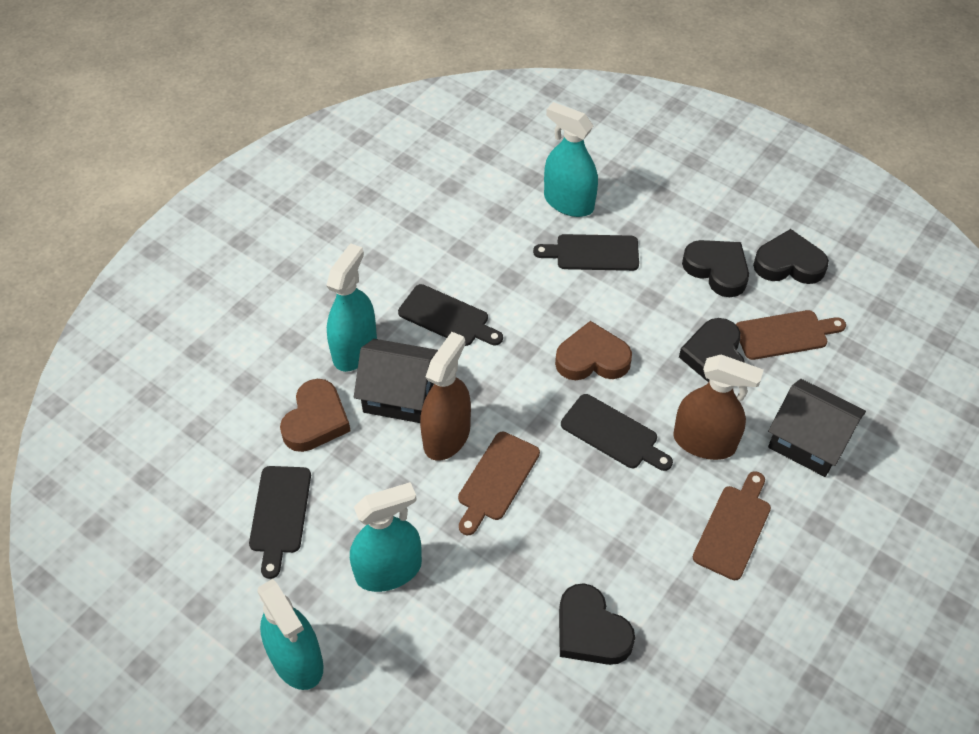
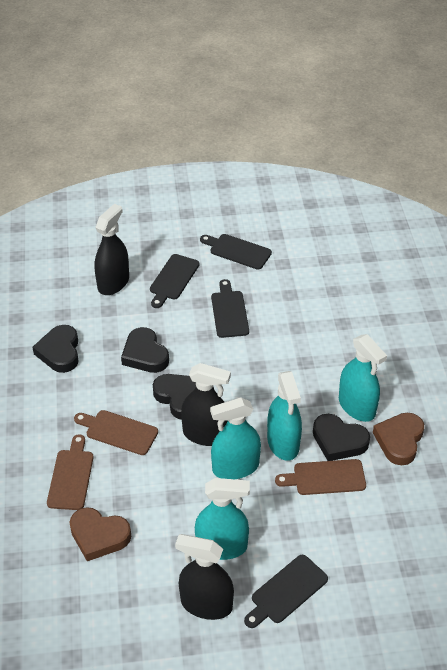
black house: [354,339,438,423] [768,379,866,477] = 2 -> none = 0
black spray bottle: none = 0 -> [95,204,129,295] [175,534,234,620] [181,363,231,446] = 3
brown spray bottle: [420,332,471,461] [673,354,763,460] = 2 -> none = 0

